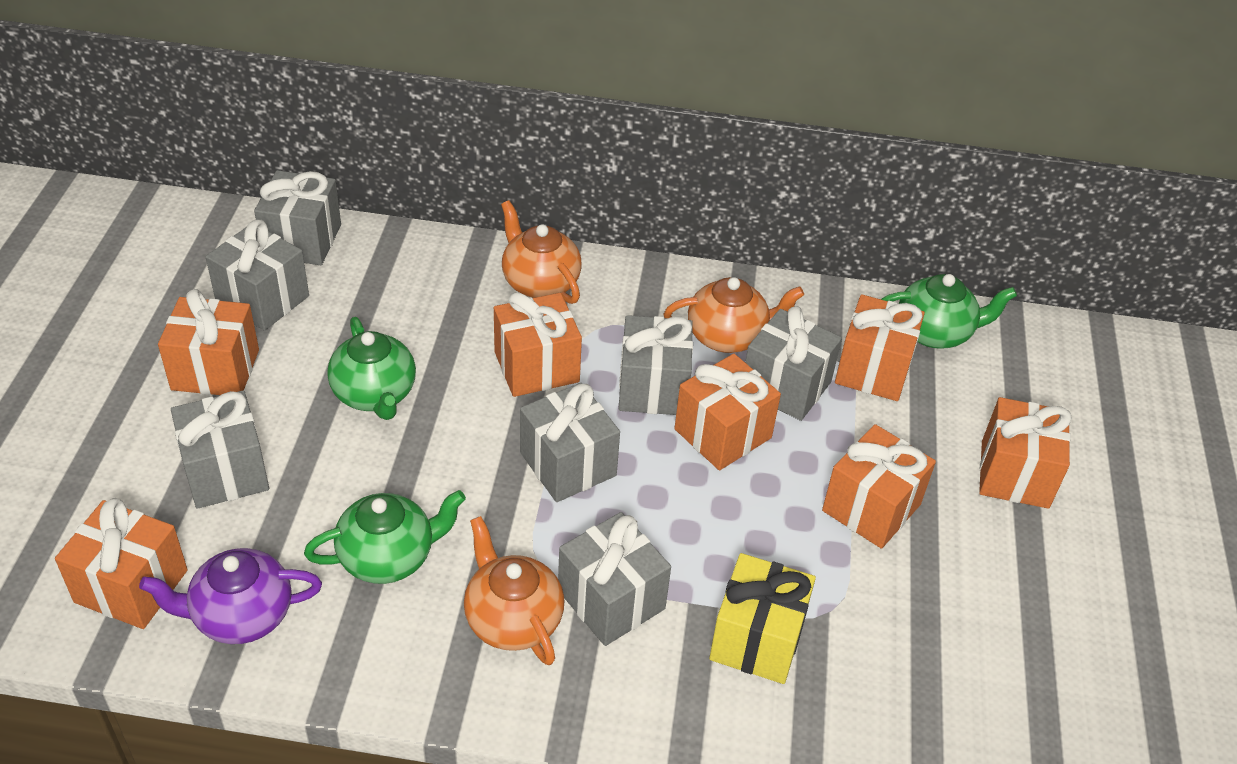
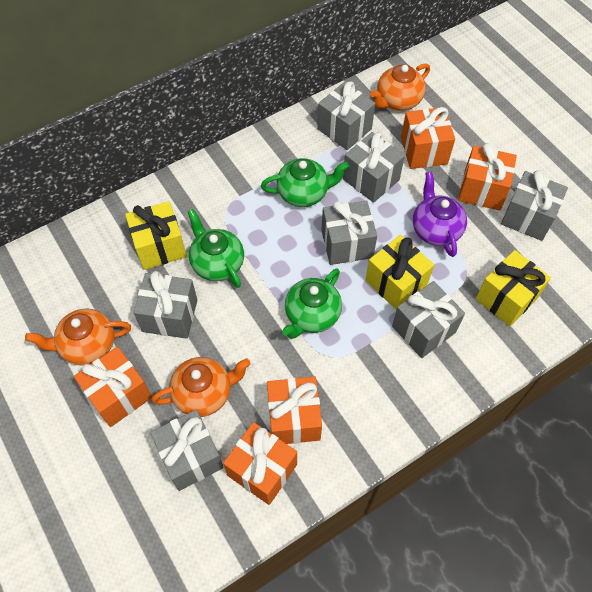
orange gift: [55,498,188,629] [158,289,259,395] [494,292,582,397] [674,354,781,470] [822,424,936,549] [835,294,925,401] [979,397,1072,509] = 7 -> [74,347,152,427] [223,422,297,505] [267,376,322,444] [401,107,455,169] [458,143,517,211] = 5
yellow gift: [709,553,816,684] = 1 -> [125,201,187,270] [365,235,434,310] [476,250,551,326] = 3

